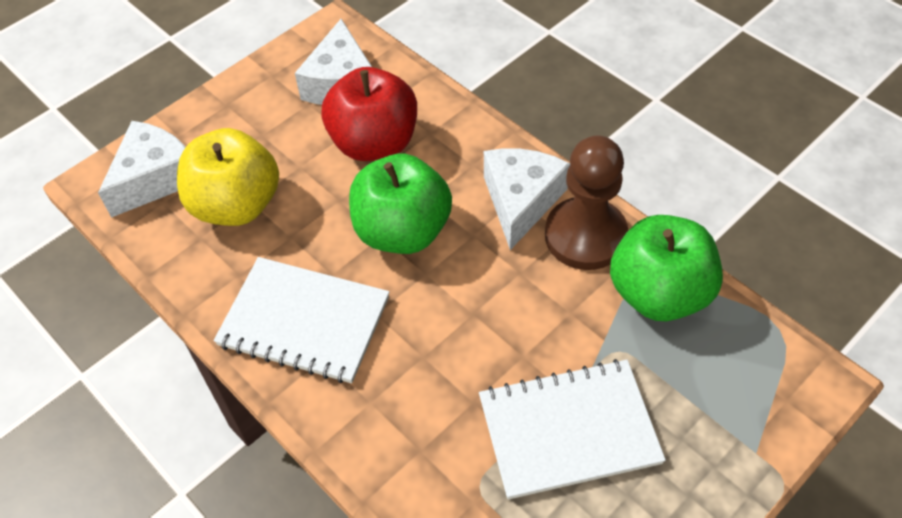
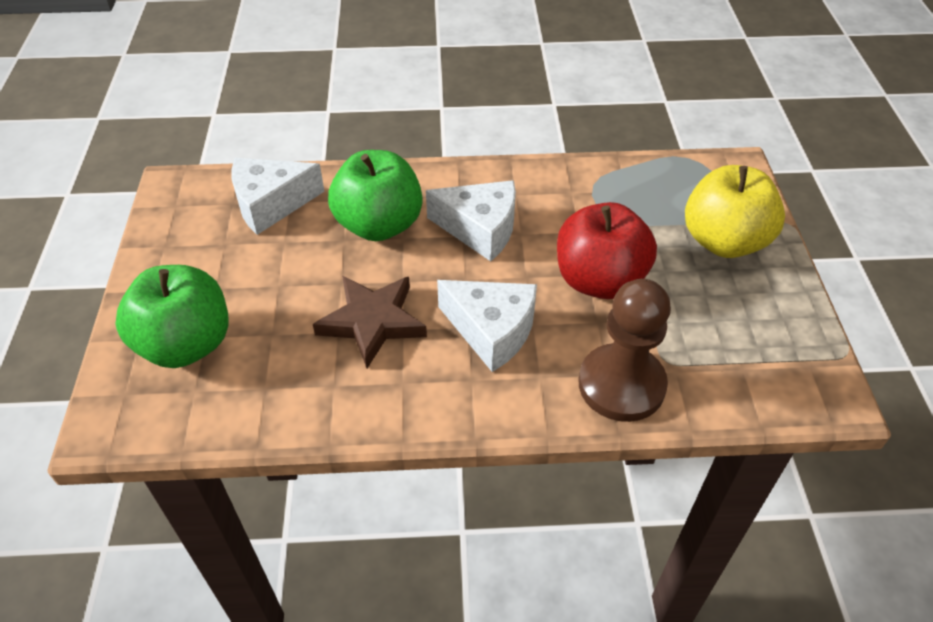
brown star: none = 0 -> [313,276,427,368] = 1
white notebook: [214,257,389,383] [479,359,666,500] = 2 -> none = 0

